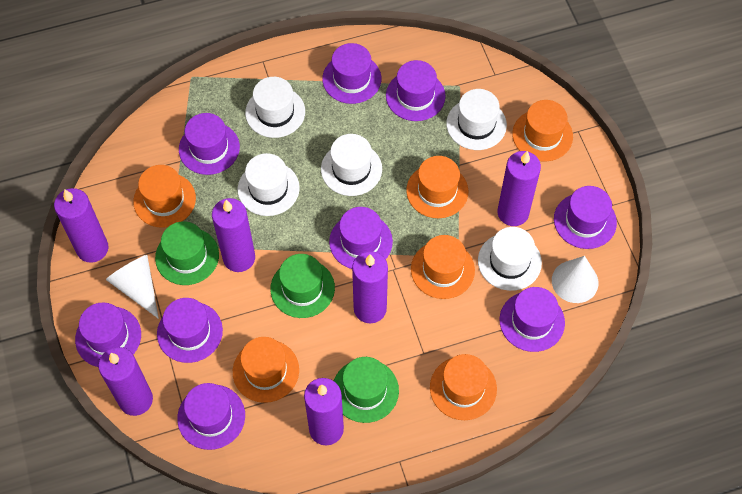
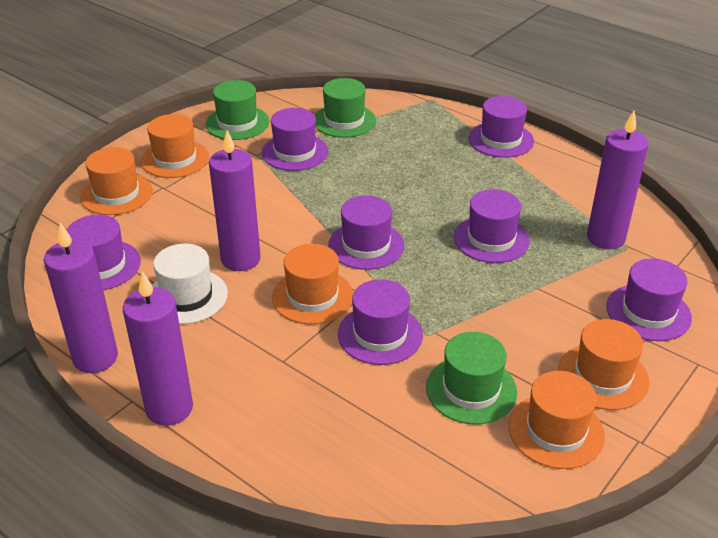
orange hat: [133,165,196,228] [233,337,299,403] [406,156,468,218] [411,235,475,299] [430,354,497,420] [512,100,573,161] = 6 -> [80,147,153,215] [141,114,209,178] [272,244,353,324] [508,371,605,469] [558,319,649,410] = 5
purple candle: [54,188,109,263] [98,347,153,416] [212,198,255,272] [304,378,344,446] [352,251,388,324] [497,151,541,226] = 6 -> [44,223,118,373] [123,271,193,426] [209,130,260,271] [587,111,649,249] = 4
purple hat: [75,302,141,367] [157,298,223,363] [177,383,245,450] [179,113,240,175] [322,43,381,104] [329,207,393,269] [386,60,446,121] [500,287,565,352] [554,186,617,249] = 9 -> [67,214,141,290] [262,108,328,171] [328,195,404,270] [338,279,423,365] [454,189,530,263] [468,96,534,158] [606,259,692,341] = 7
white cone: [106,255,159,319] [552,256,599,303] = 2 -> none = 0
white hat: [238,153,300,216] [245,77,305,138] [321,134,382,196] [446,89,507,150] [478,227,542,291] = 5 -> [152,244,228,324] = 1

